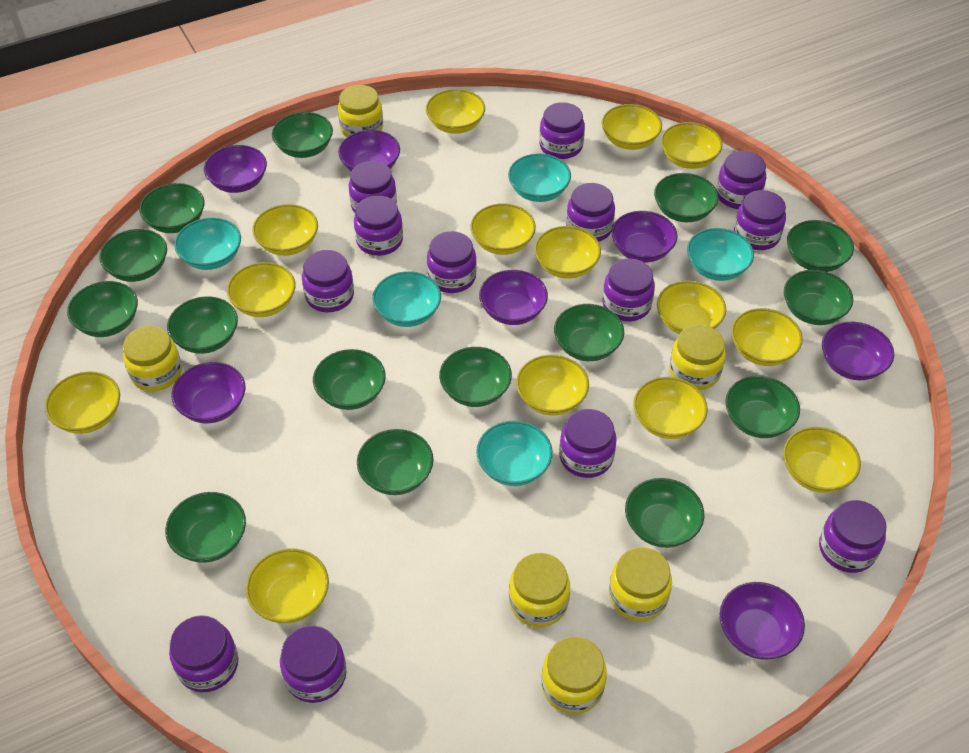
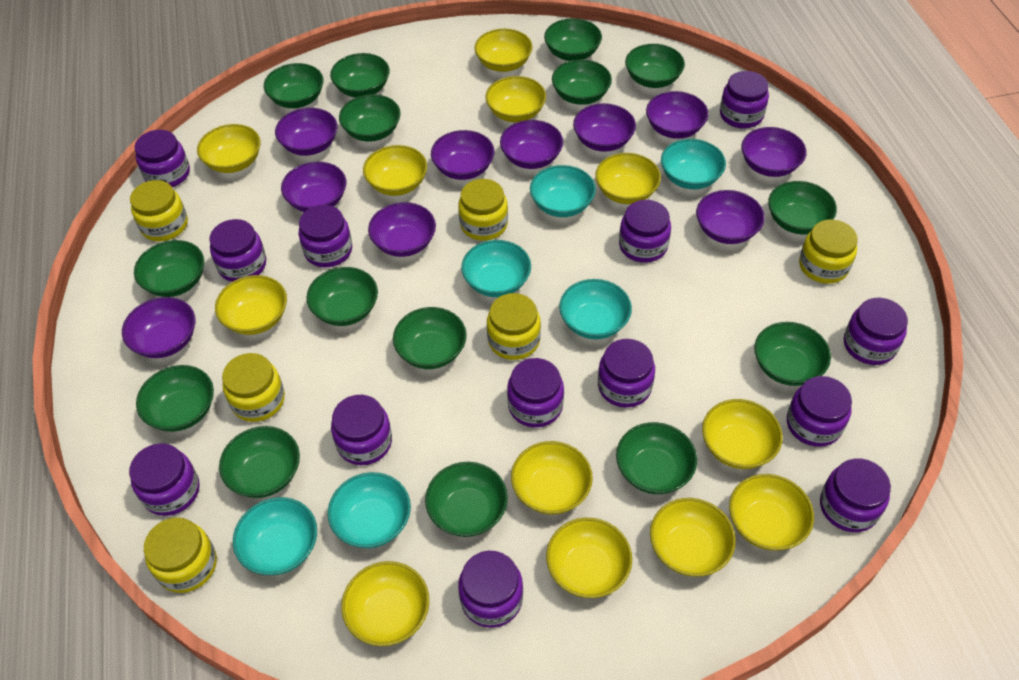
purple bowl: [171,362,246,423] [204,145,267,193] [338,130,400,171] [479,270,548,325] [611,211,678,262] [720,582,805,660] [822,322,894,380] = 7 -> [122,297,195,358] [275,108,337,156] [281,162,346,212] [368,202,436,257] [431,130,494,180] [500,120,563,169] [573,103,636,152] [646,91,709,139] [696,190,765,244] [741,127,807,177] = 10
turquoise bowl: [174,218,241,270] [372,271,441,327] [476,421,553,486] [508,153,571,202] [687,228,754,281] = 5 -> [233,497,317,575] [328,472,411,548] [461,240,531,297] [530,165,596,217] [559,279,632,339] [661,139,726,189] = 6
yellow bowl: [45,371,120,434] [227,262,296,317] [246,548,329,624] [252,204,318,256] [426,89,485,134] [470,203,536,255] [516,355,589,416] [535,226,601,279] [602,104,662,150] [633,377,708,439] [657,281,726,334] [661,122,723,169] [731,308,803,366] [783,427,861,493] = 14 -> [197,124,261,173] [215,275,287,335] [341,561,429,646] [363,145,427,196] [474,29,533,72] [485,76,546,122] [511,441,593,515] [546,518,632,598] [595,153,661,204] [650,498,736,577] [702,399,783,469] [729,474,814,551] = 12

